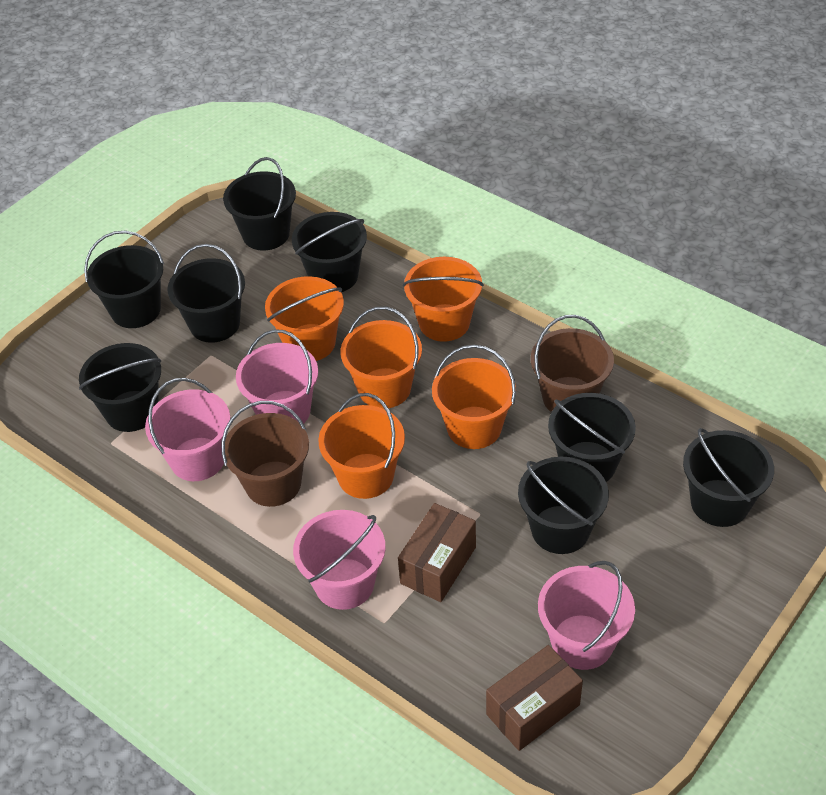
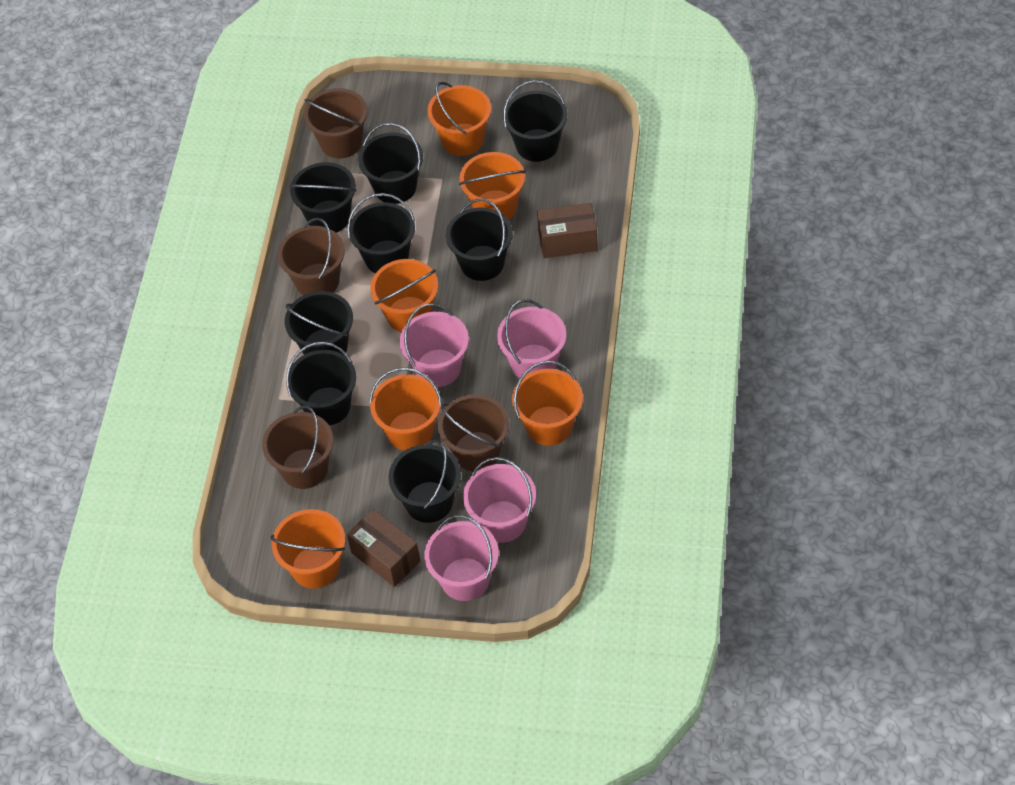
brown bucket: [222,401,309,507] [531,315,614,412] = 2 -> [262,406,334,489] [278,218,345,295] [304,88,368,159] [438,394,509,471] = 4
orange bucket: [265,276,344,361] [318,393,405,499] [341,307,422,409] [403,257,484,342] [432,345,516,449] = 5 -> [270,509,345,589] [369,367,442,451] [370,259,438,332] [427,82,491,156] [459,152,526,220] [512,361,583,446] = 6

